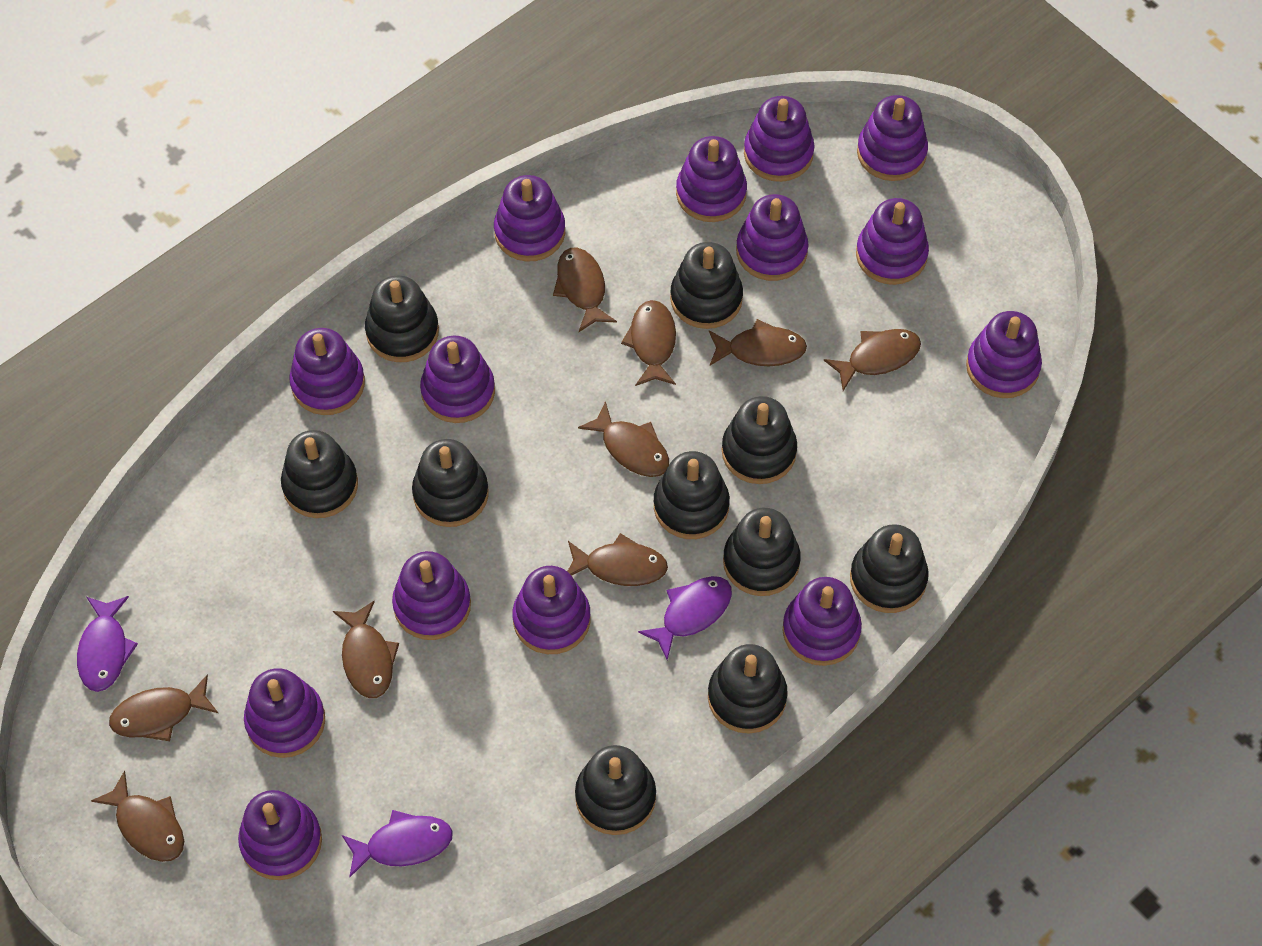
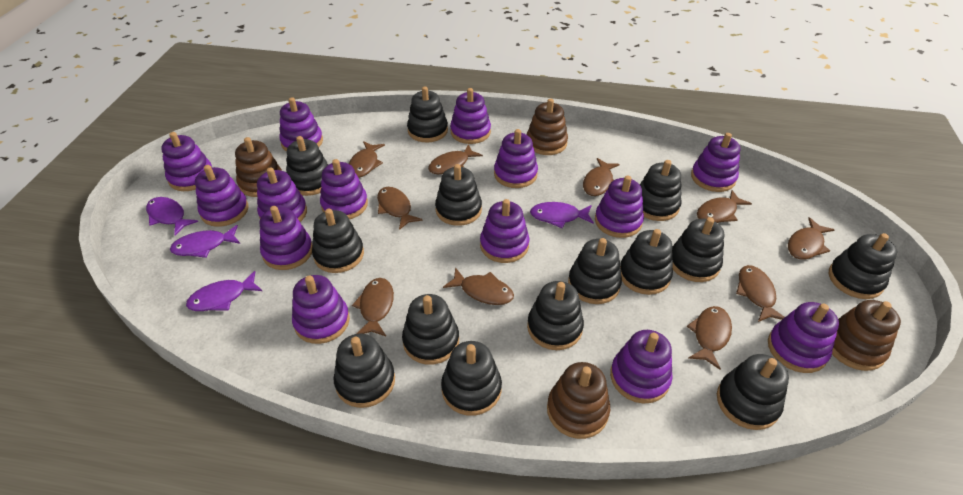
black stacking toy: [281,430,358,518] [365,275,439,362] [412,439,489,527] [575,745,656,835] [654,451,730,539] [670,242,743,329] [708,644,788,734] [722,396,797,484] [723,508,801,596] [850,524,929,613] = 10 -> [286,136,328,196] [312,209,364,273] [334,334,395,408] [402,294,459,365] [407,87,448,143] [435,164,482,226] [441,341,502,416] [527,281,584,350] [568,238,622,304] [620,229,673,295] [640,160,682,221] [672,217,724,282] [717,354,789,430] [829,233,897,299] = 14
brown fish: [91,771,184,862] [109,675,218,741] [333,601,399,698] [553,248,617,332] [567,533,668,586] [578,401,669,477] [621,300,676,386] [709,319,807,366] [824,329,921,391] = 9 -> [349,141,385,178] [352,278,394,336] [377,187,423,230] [428,144,483,174] [443,267,514,305] [583,158,620,196] [687,306,732,370] [697,190,752,223] [736,265,785,322] [788,217,835,260] = 10
brown stacking toy: none = 0 -> [235,137,282,197] [527,98,568,155] [547,362,610,439] [832,300,901,371] = 4
purple fish: [77,596,138,692] [342,810,453,877] [638,576,732,660] = 3 -> [146,197,198,235] [170,225,240,258] [186,271,262,311] [530,202,594,228] = 4

